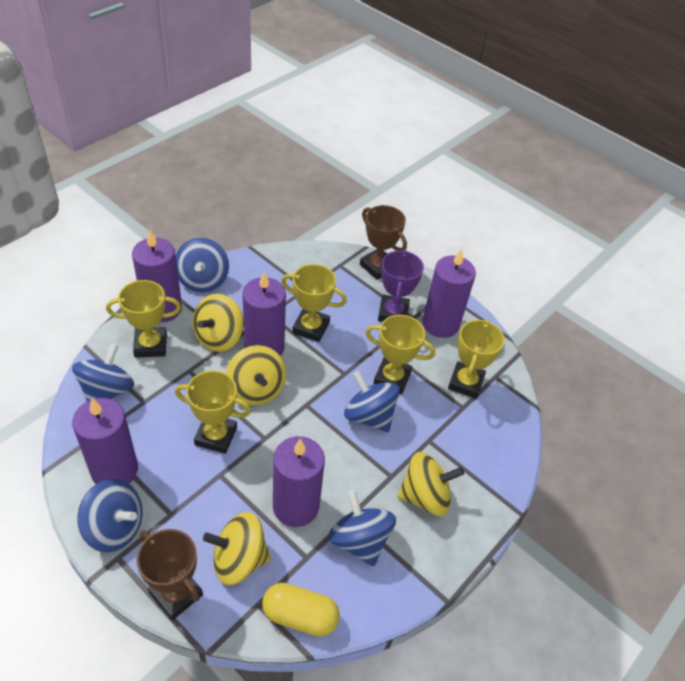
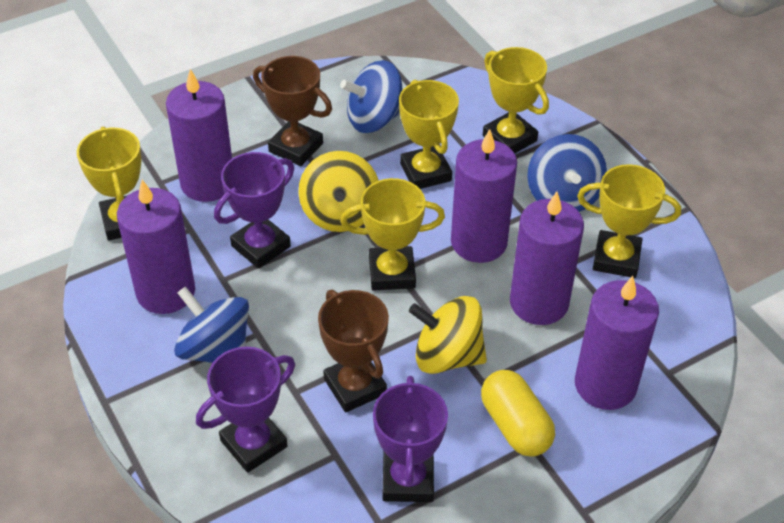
blue spinning top: [72,343,135,401] [77,479,143,552] [175,238,229,292] [328,490,396,566] [344,371,400,432] = 5 -> [174,286,249,363] [340,60,403,133] [527,134,607,212] = 3
purple trophy: [378,249,424,322] = 1 -> [196,347,295,473] [214,152,294,269] [373,376,448,502] = 3
yellow spinning top: [193,293,244,352] [203,512,271,585] [226,345,286,405] [397,452,464,516] = 4 -> [298,151,379,232] [409,296,487,374] = 2

